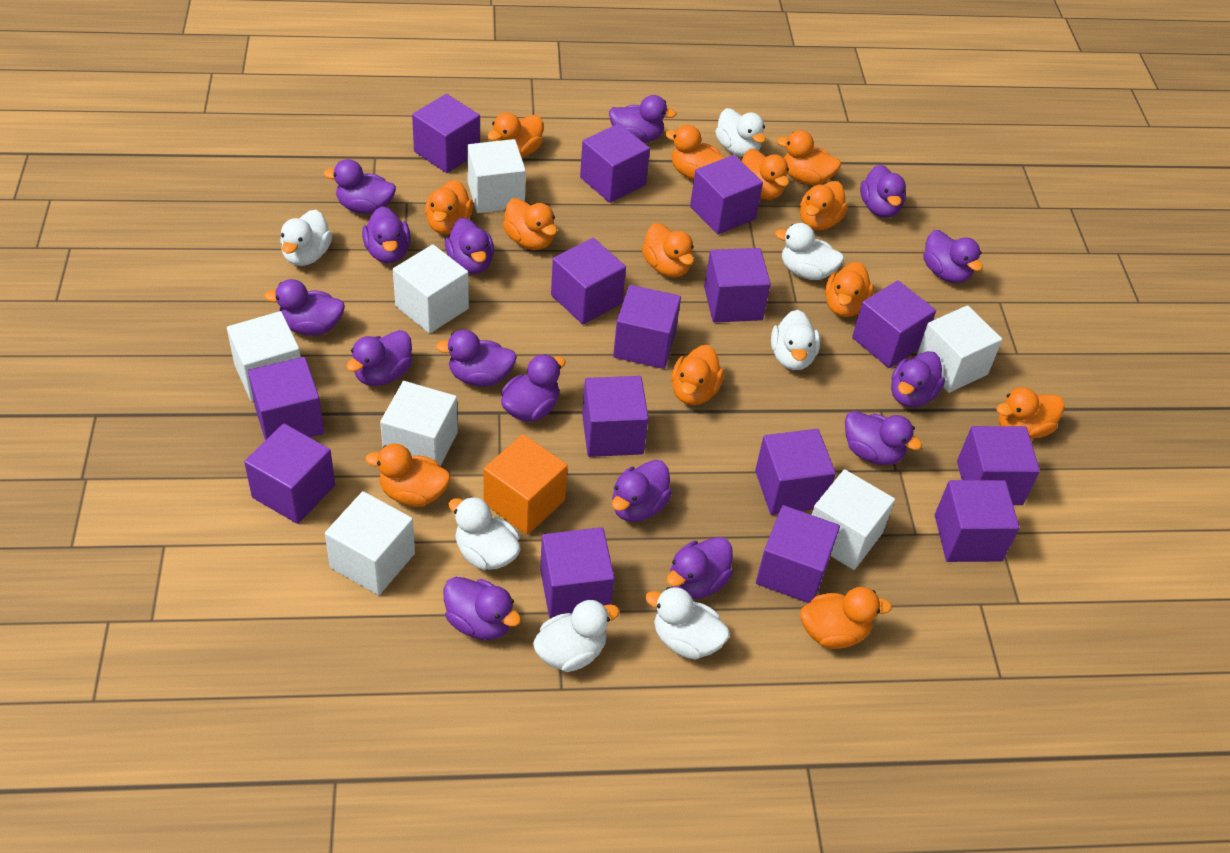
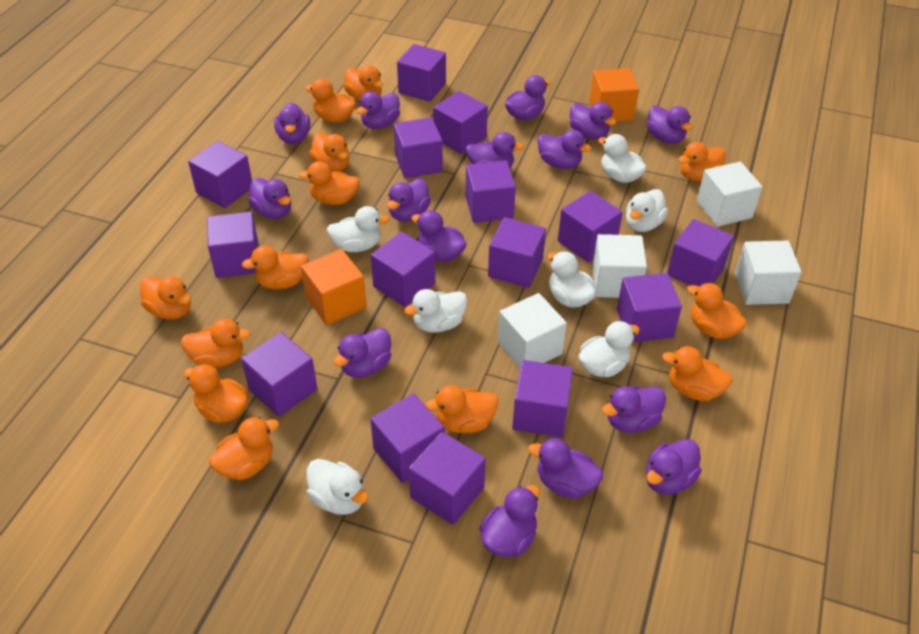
orange cube: [484,434,568,535] = 1 -> [301,249,367,325] [590,68,639,122] = 2
white cube: [227,311,301,402] [325,491,415,595] [380,381,458,466] [393,244,469,333] [467,139,526,213] [812,469,895,570] [916,305,1002,393] = 7 -> [498,293,567,368] [592,234,647,298] [697,161,762,227] [735,241,801,305] = 4

